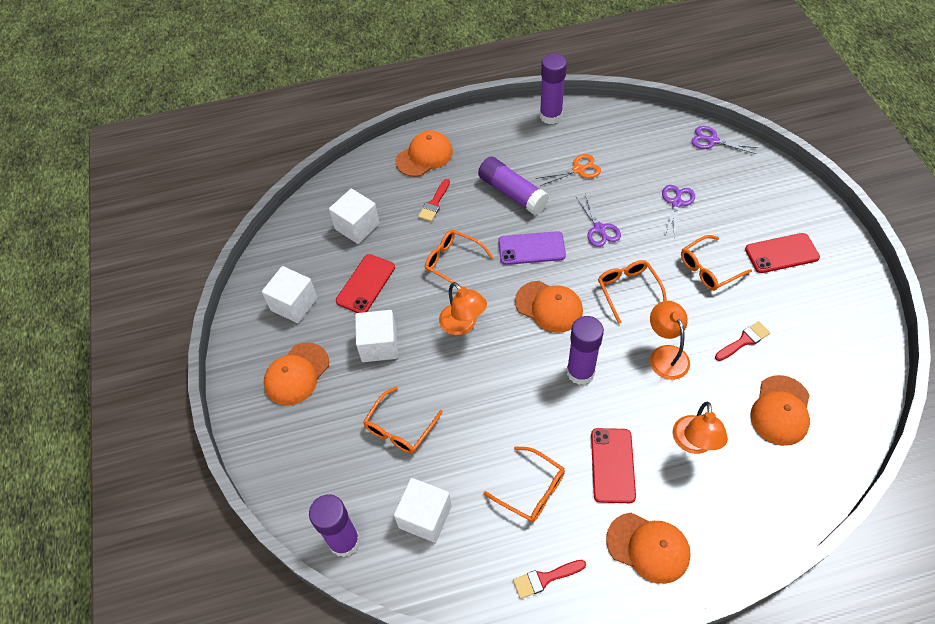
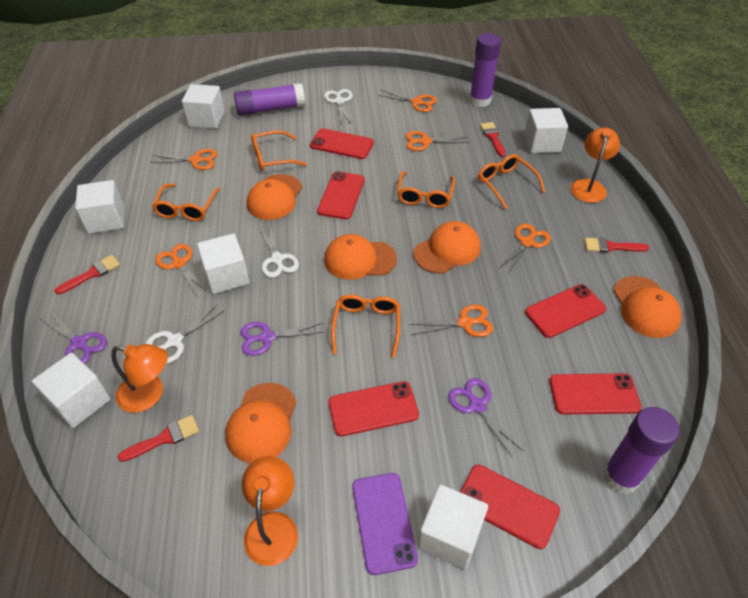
orange scissors: [536,154,601,186] = 1 -> [152,149,217,170] [155,244,208,297] [378,90,437,112] [406,131,469,151] [409,304,493,337] [498,224,551,274] = 6
purple glue stick: [309,494,360,557] [478,157,549,215] [540,54,567,124] [567,316,604,385] = 4 -> [234,83,305,116] [469,33,501,107] [603,407,679,494] = 3
red brush: [418,179,450,222] [513,560,586,599] [715,321,770,361] = 3 -> [54,255,120,294] [117,415,199,462] [480,122,506,157] [584,237,649,253] = 4
red phone: [336,254,395,313] [591,428,636,503] [745,233,820,273] = 3 -> [310,128,374,159] [317,171,365,219] [329,381,419,436] [460,465,560,549] [525,284,606,338] [549,373,641,414] = 6
white cube: [262,266,318,323] [329,189,380,244] [355,310,398,362] [394,478,452,543] = 4 -> [32,353,110,428] [75,180,124,234] [182,84,225,129] [197,233,249,294] [418,484,488,569] [524,108,568,153] = 6
white scissors: none = 0 -> [146,305,224,364] [259,224,299,278] [324,89,353,124] = 3

